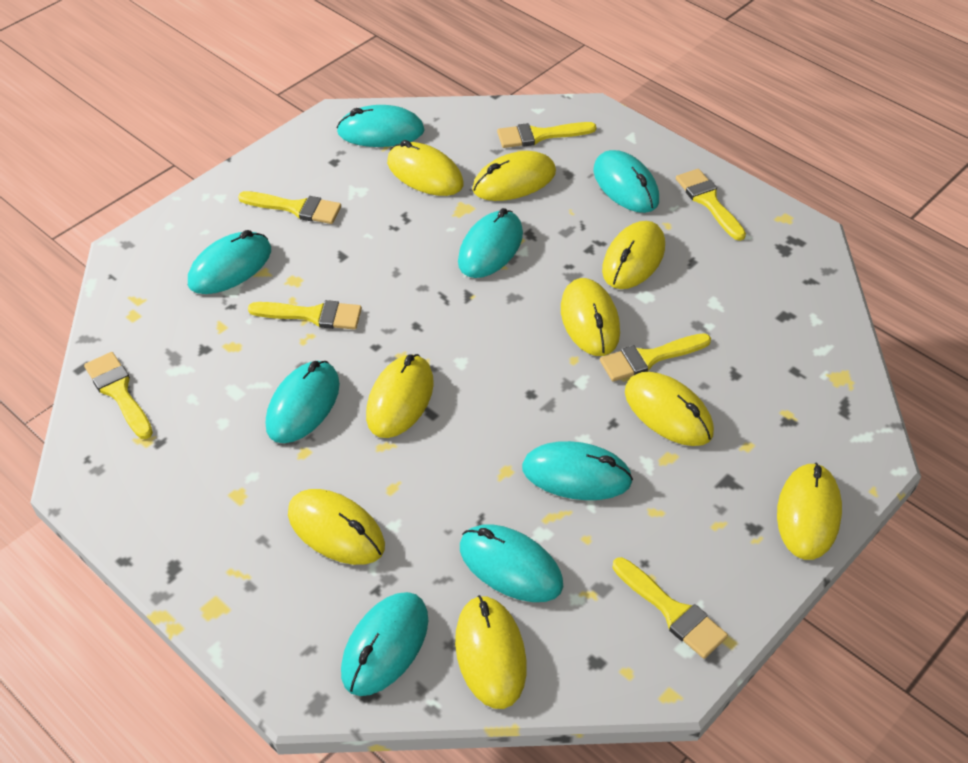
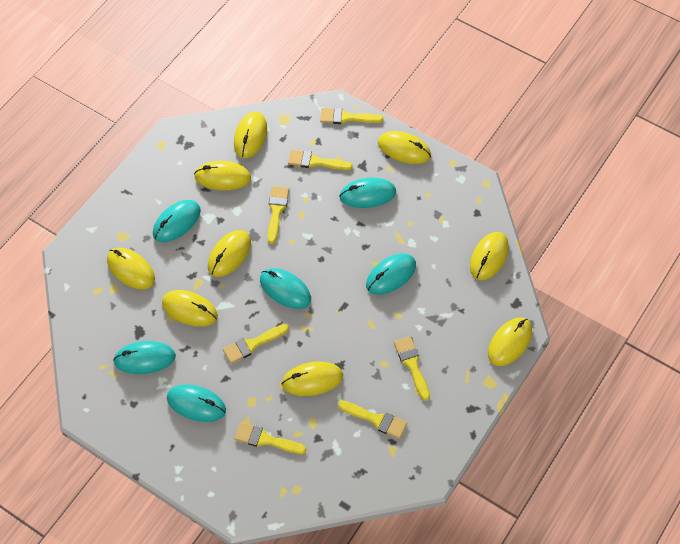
turquoise mouse: [188,230,271,294] [266,361,340,443] [336,105,425,147] [341,592,428,696] [458,208,523,278] [460,524,563,602] [522,441,633,500] [593,150,659,213] = 8 -> [113,341,176,374] [153,200,201,242] [167,384,226,422] [260,268,311,309] [339,178,396,208] [366,253,416,295] = 6

